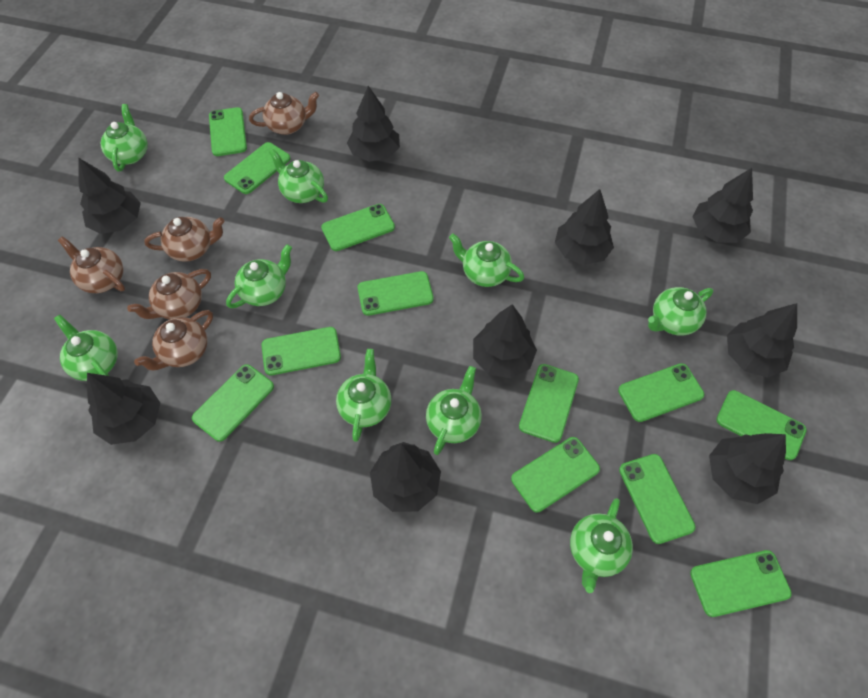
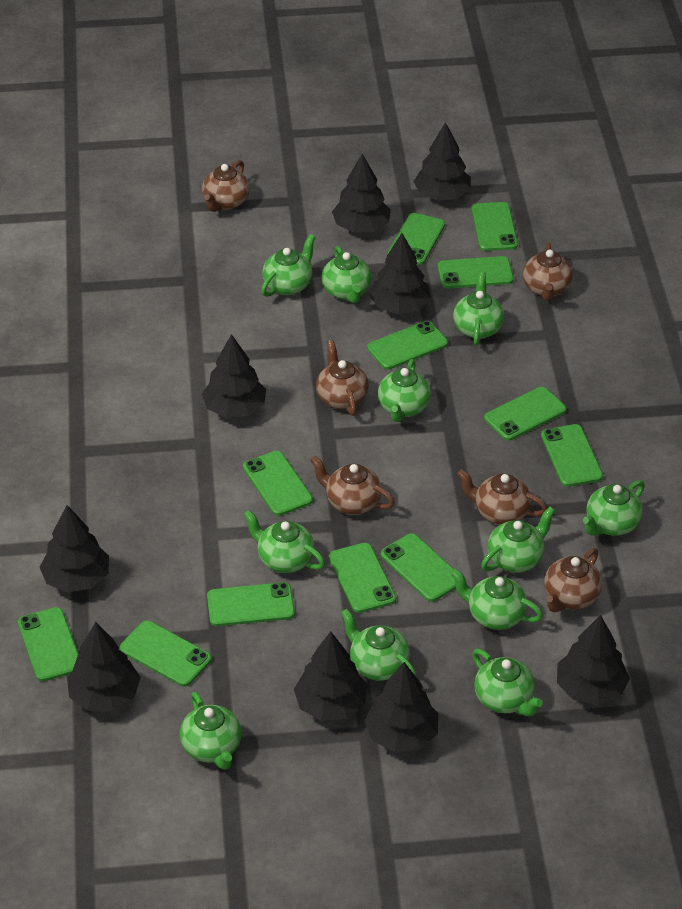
brown teapot: [58,236,125,293] [127,269,211,319] [134,310,213,370] [144,217,225,262] [249,92,319,135] = 5 -> [202,160,250,212] [310,456,395,515] [316,340,369,416] [457,469,547,525] [523,243,573,301] [544,548,602,612] = 6
green teapot: [54,315,118,381] [100,104,148,172] [226,244,292,308] [269,149,328,203] [336,349,391,442] [426,366,482,455] [449,233,524,287] [570,498,633,593] [648,287,713,336] = 9 -> [180,692,241,770] [243,510,325,573] [261,234,315,297] [321,246,372,303] [341,609,417,681] [378,359,431,422] [451,569,543,630] [453,272,504,345] [472,649,543,716] [481,507,555,572] [583,480,645,536] = 11

